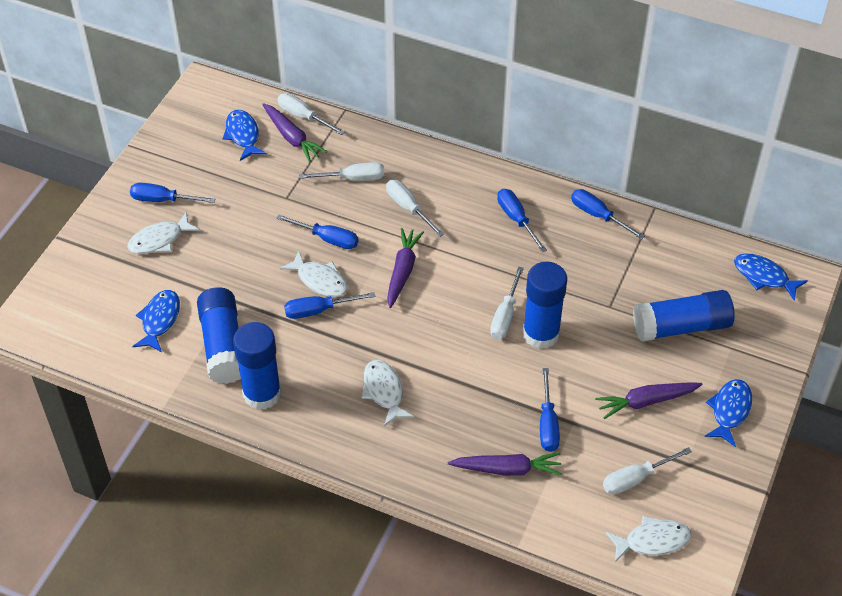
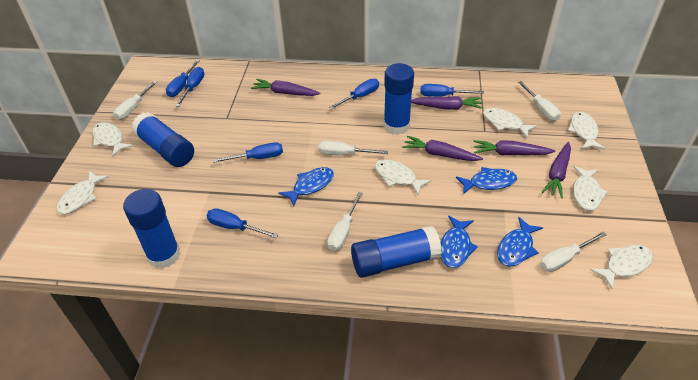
purple carrot: [262,103,327,162] [387,228,424,308] [448,452,562,476] [595,382,703,419] = 4 -> [251,79,320,96] [402,136,483,161] [411,96,483,110] [473,140,556,155] [542,142,571,198] = 5
white fish: [127,212,200,254] [280,251,348,297] [362,360,414,427] [606,516,691,562] = 4 -> [57,170,109,214] [92,122,133,156] [375,159,431,195] [483,108,537,138] [567,112,605,149] [573,166,608,211] [590,245,653,289] = 7

